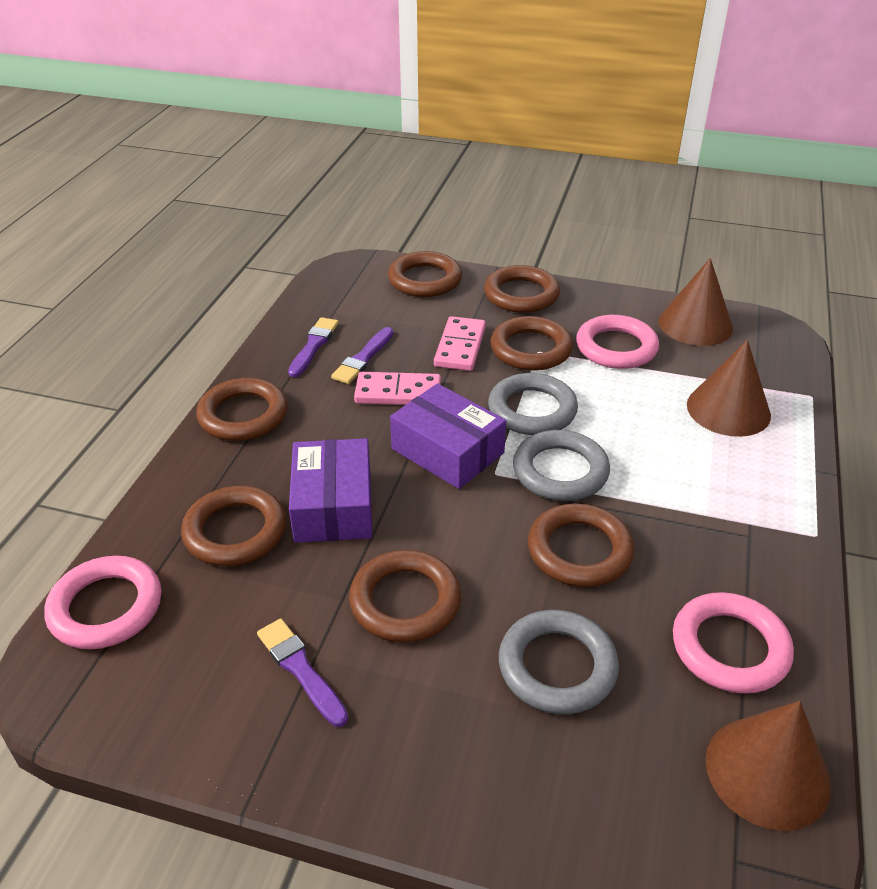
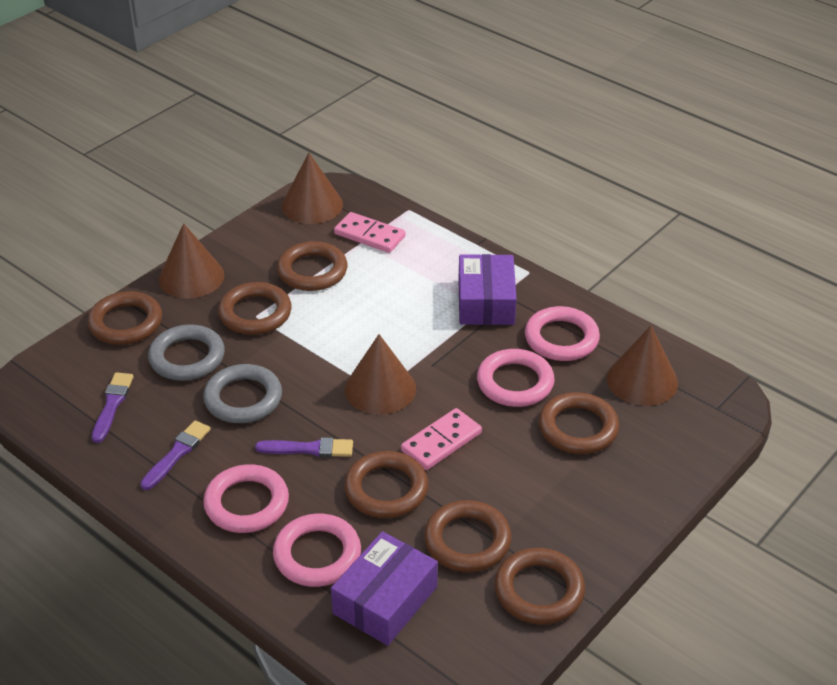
brown cone: [659,258,733,346] [687,340,771,437] [706,701,831,831] = 3 -> [159,223,224,298] [282,153,343,224] [345,334,416,415] [607,326,678,406] = 4
grey ring: [488,373,578,435] [499,610,619,714] [513,430,610,501] = 3 -> [148,324,225,381] [203,364,282,423] = 2
pink ring: [44,556,162,649] [576,315,659,369] [673,592,794,694] = 3 -> [203,464,289,533] [273,514,361,587] [477,349,555,407] [525,306,600,361] = 4

